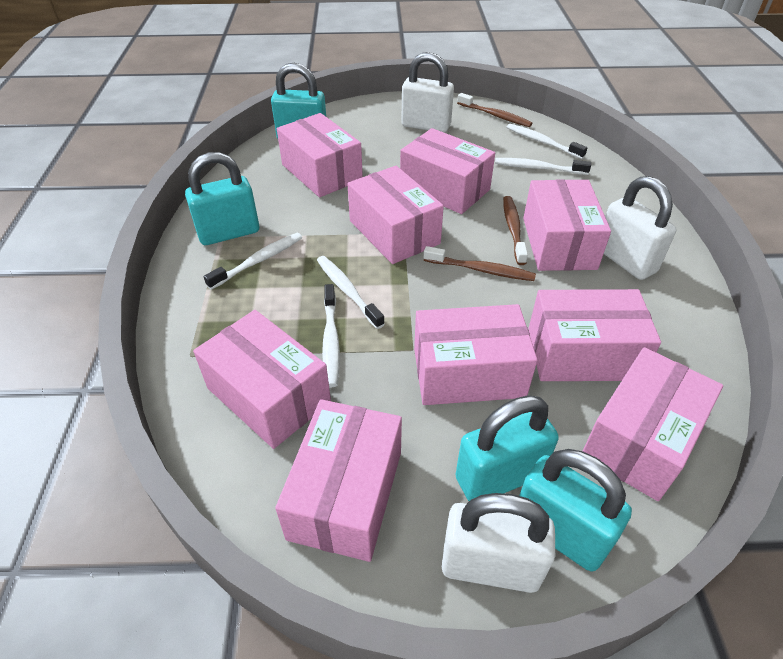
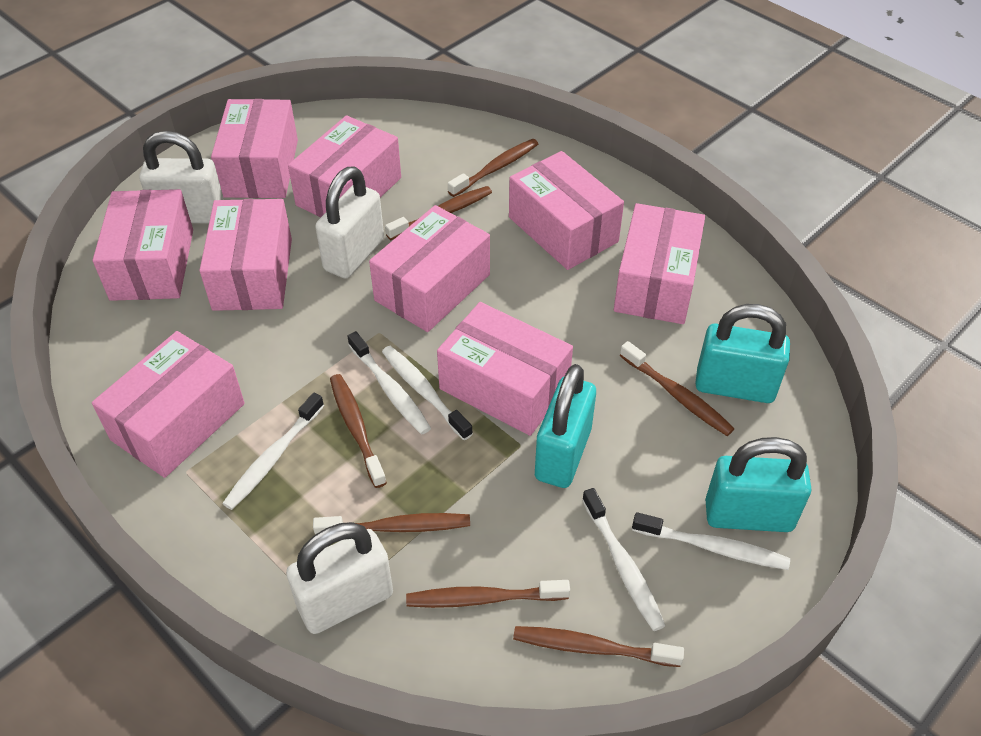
brown toothbrush: [424,246,536,281] [457,93,532,127] [503,196,528,265] = 3 -> [313,513,470,535] [330,374,387,488] [385,186,492,240] [406,580,570,608] [448,139,538,197] [513,626,684,667] [620,341,735,436] = 7
turquoise padlock: [185,152,259,245] [271,63,326,139] [456,395,559,501] [519,449,632,572] = 4 -> [535,364,596,488] [695,304,790,403] [706,437,811,532] = 3

